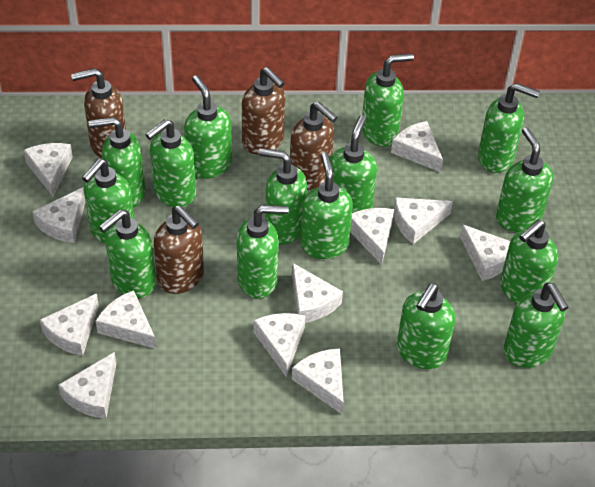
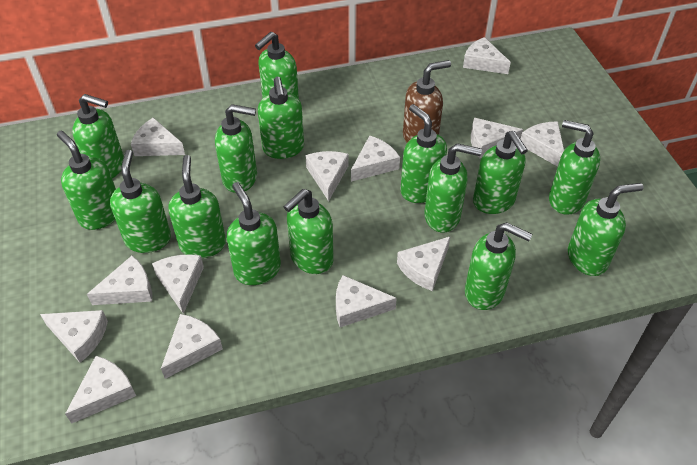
brown soap dispenser: [71,68,126,158] [154,205,204,294] [242,67,285,154] [290,102,337,190] = 4 -> [403,60,451,143] = 1
white cheese: [24,143,73,196] [32,187,86,243] [40,293,99,356] [58,352,116,419] [96,290,156,349] [254,313,305,377] [292,263,343,323] [292,348,344,414] [350,208,394,265] [391,121,443,172] [394,197,453,244] [460,225,510,281] = 12 -> [40,310,108,363] [65,356,136,424] [87,256,152,305] [131,118,185,156] [152,255,204,314] [161,314,223,379] [305,151,349,201] [336,275,397,327] [351,135,400,182] [397,236,451,291] [463,37,511,74] [471,118,523,158] [521,121,564,167] = 13

